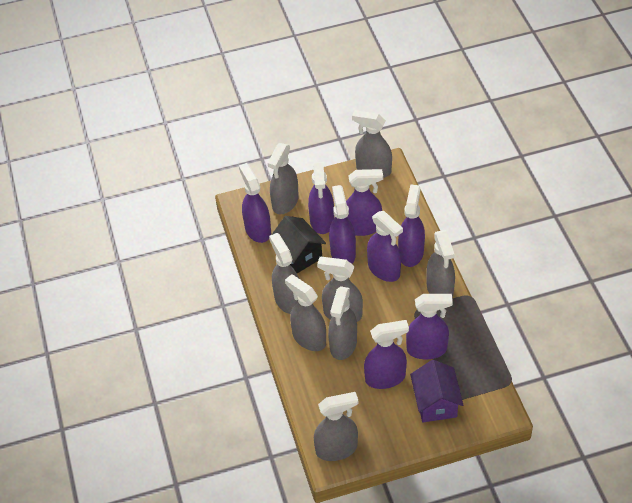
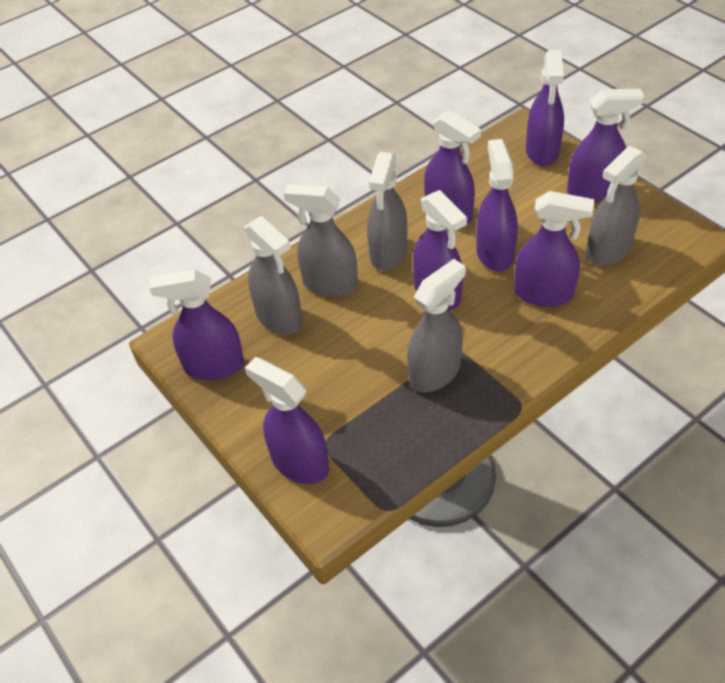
black house: [272,216,326,273] = 1 -> none = 0
grey spray bottle: [268,143,299,214] [269,233,299,314] [285,274,326,351] [314,392,358,461] [317,257,363,322] [328,286,357,360] [352,110,392,178] [427,230,455,298] = 8 -> [244,216,302,334] [283,184,358,297] [367,152,407,271] [407,259,466,392] [586,146,647,266] = 5
purple house: [410,360,463,422] = 1 -> none = 0

